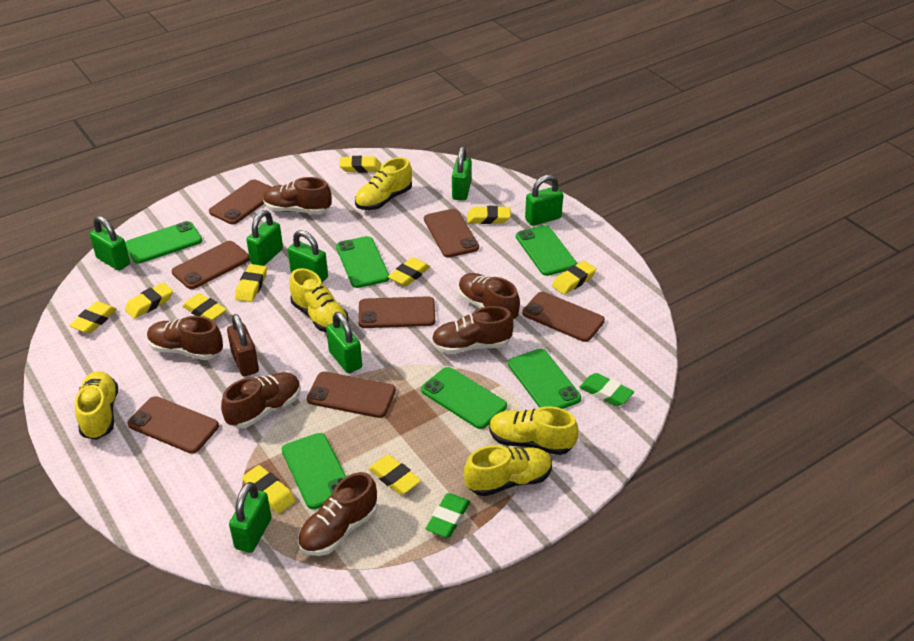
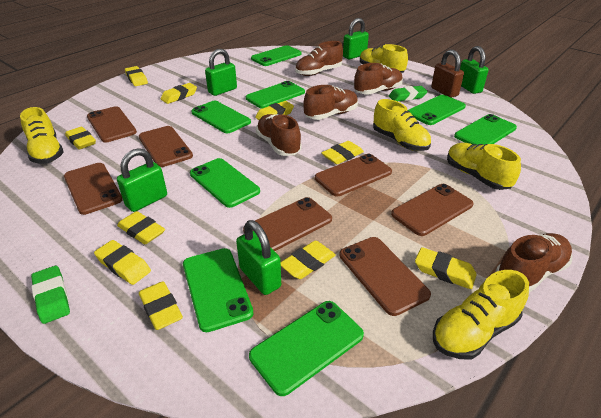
brown shoe: [147,316,223,360] [221,372,301,428] [263,177,331,214] [298,472,377,556] [431,306,514,354] [458,273,520,321] = 6 -> [256,114,302,156] [295,41,343,76] [303,85,358,120] [354,63,403,95] [496,233,572,293] = 5
green padlock: [90,216,130,271] [229,482,272,553] [246,210,283,266] [288,230,328,282] [326,312,362,373] [452,146,472,201] [525,175,563,226] = 7 -> [117,148,167,212] [205,49,237,96] [236,220,281,295] [343,18,369,59] [460,46,488,94] = 5
green phone: [125,221,202,264] [282,433,346,509] [336,236,390,288] [421,367,507,429] [508,349,581,409] [516,225,577,276] = 6 -> [183,248,254,332] [190,158,260,208] [191,101,251,133] [246,81,305,109] [249,301,364,396] [251,45,302,66] [408,95,466,125] [454,114,517,145] = 8

